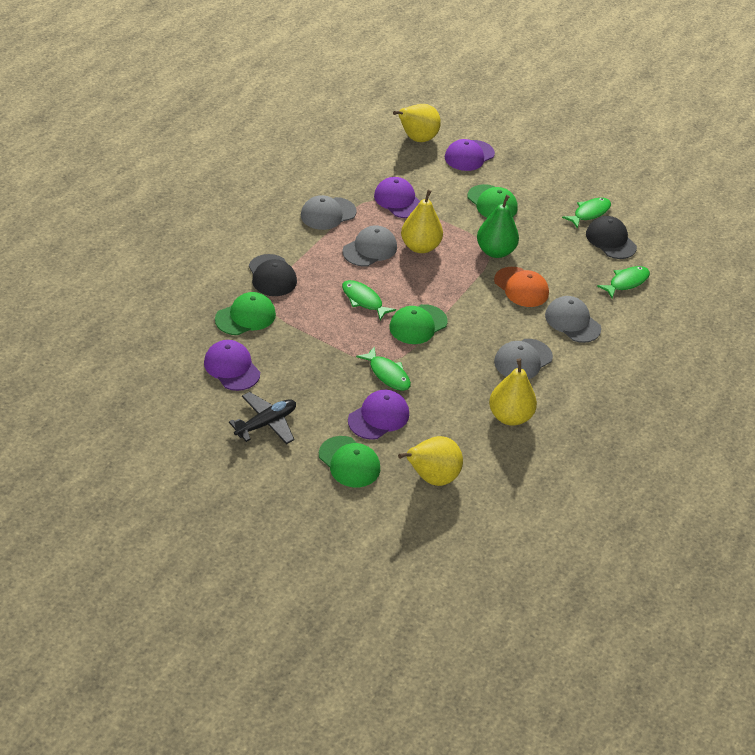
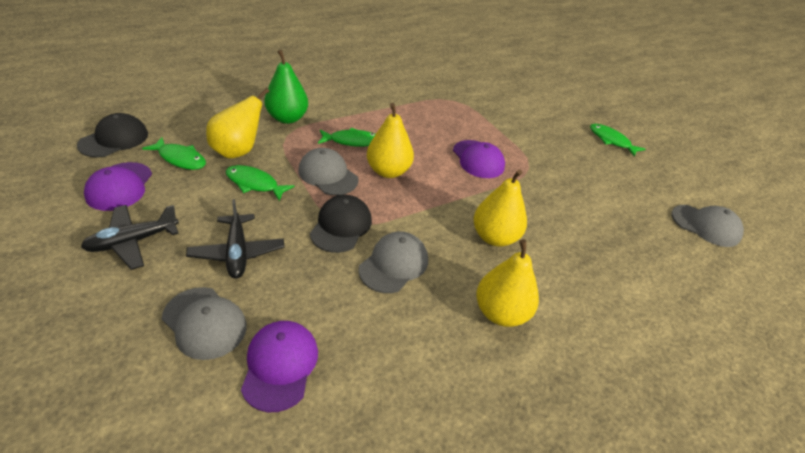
black plane: [229,392,296,444] = 1 -> [81,205,179,270] [186,199,285,278] = 2
green cap: [215,292,276,335] [319,436,380,487] [389,304,448,344] [467,184,518,218] = 4 -> none = 0
orange cap: [494,267,549,307] = 1 -> none = 0
purple cap: [204,340,260,391] [348,390,409,440] [374,177,420,218] [445,139,495,171] = 4 -> [84,162,152,211] [241,321,318,412] [453,140,505,178] = 3

